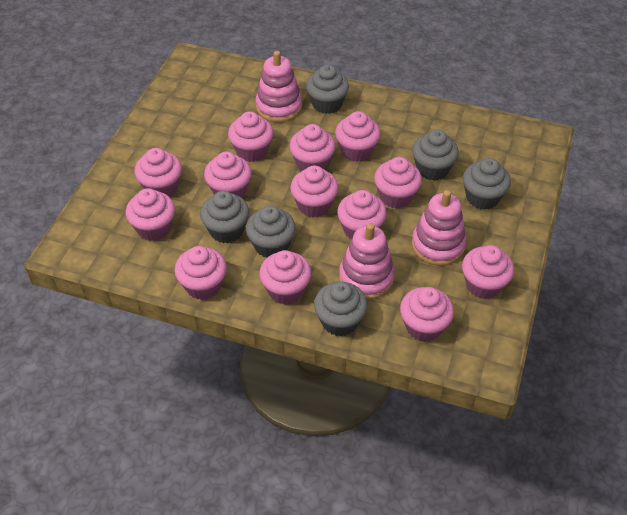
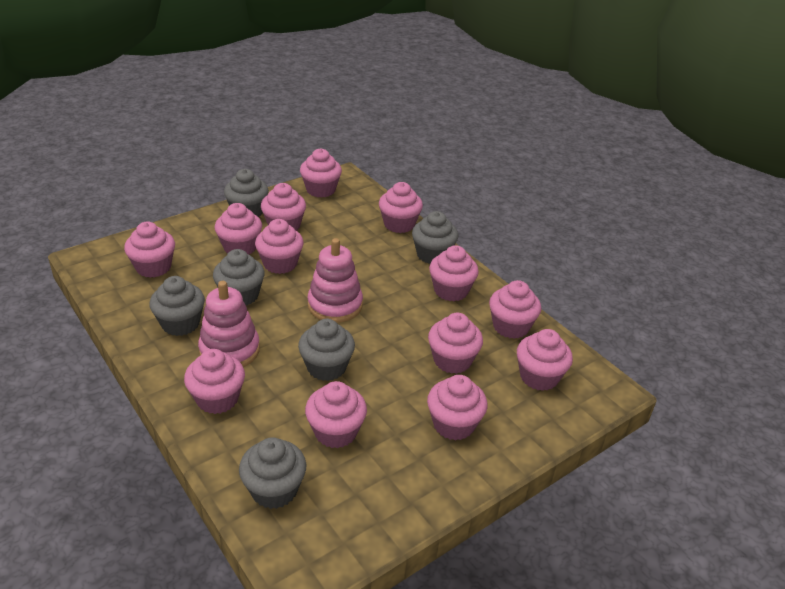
pink stacking toy: [255,51,302,122] [339,223,395,300] [412,190,467,266] = 3 -> [198,281,260,367] [308,238,363,323] = 2

